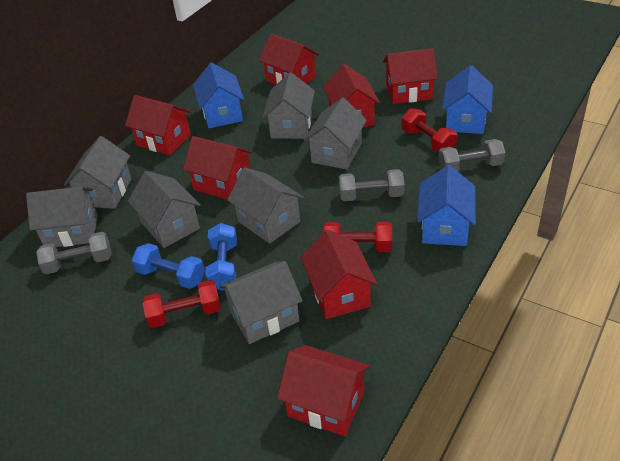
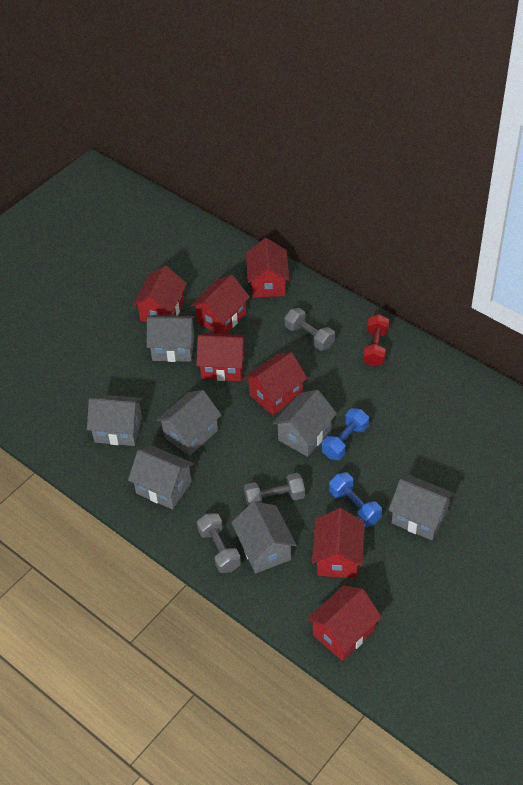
blue house: [193,63,244,128] [417,165,476,246] [442,65,493,134] = 3 -> none = 0
red dumbbell: [142,280,221,328] [323,222,392,252] [402,108,457,153] = 3 -> [363,314,389,367] = 1

